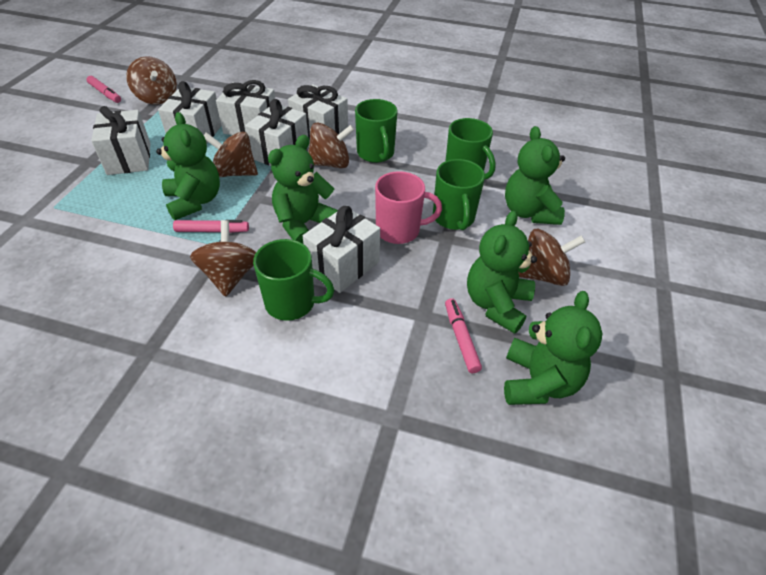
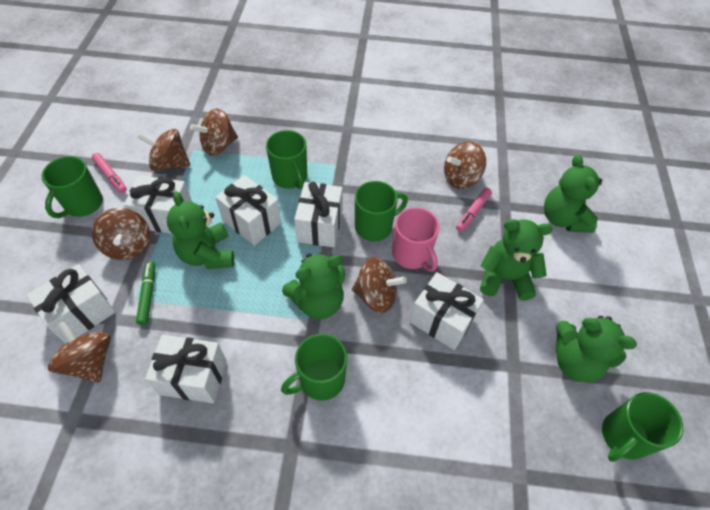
brown spinning top: [126,56,177,105] [190,220,256,297] [204,132,258,177] [308,123,355,168] [518,229,585,286] = 5 -> [48,320,110,383] [92,208,150,260] [137,129,190,171] [190,108,238,156] [352,257,407,313] [444,141,486,189] = 6
green marker: none = 0 -> [136,261,155,325] = 1
green mug: [253,239,334,321] [355,99,397,163] [433,159,485,230] [446,118,496,179] = 4 -> [41,156,103,218] [266,130,307,189] [281,334,347,401] [355,181,408,241] [602,392,683,462] = 5
pink marker: [86,76,121,103] [173,220,249,233] [445,298,482,373] = 3 -> [92,153,127,193] [456,188,492,232] = 2

